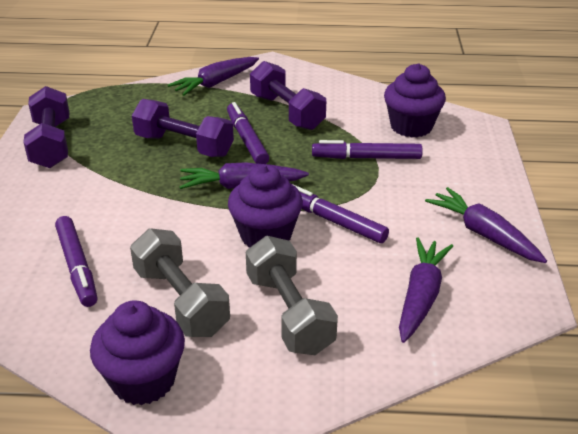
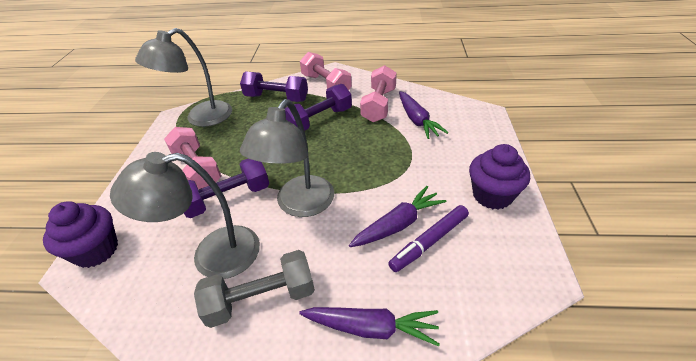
grey dumbbell: [130,228,230,337] [246,236,338,355] = 2 -> [194,250,315,328] = 1
grey lamp: none = 0 -> [110,152,260,279] [135,28,232,127] [240,99,334,217] = 3
pink dumbbell: none = 0 -> [164,127,221,189] [300,52,352,90] [360,65,397,122] = 3
purple carrot: [168,57,259,96] [180,162,309,189] [399,237,453,343] [425,187,547,263] = 4 -> [299,307,440,346] [349,186,446,247] [399,91,448,139] = 3
purple cupcake: [90,300,185,405] [228,164,303,247] [384,63,446,138] = 3 -> [43,201,118,268] [469,144,530,209] = 2
purple marker: [55,216,97,307] [227,102,269,164] [292,184,389,243] [312,140,423,159] = 4 -> [388,205,469,272] = 1

